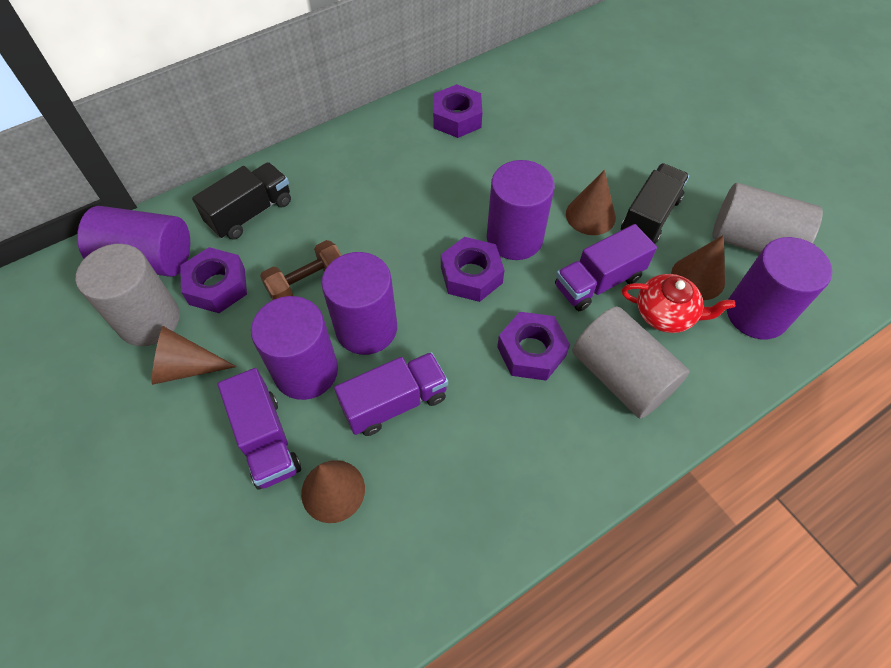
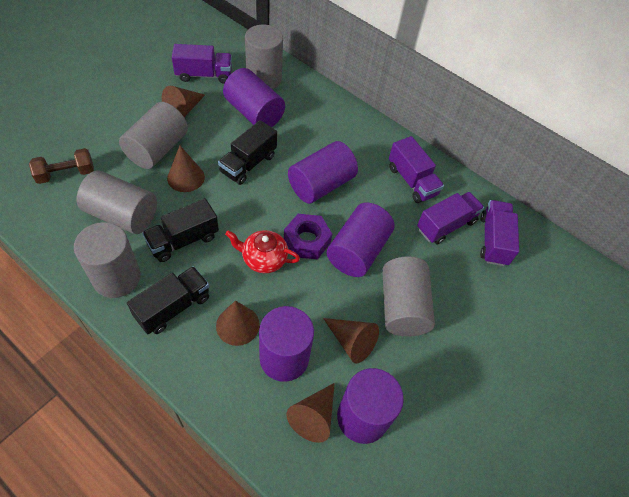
black truck: [192,162,291,240] [621,163,689,244] = 2 -> [127,266,209,334] [142,198,219,262] [218,120,277,185] = 3
brown cone: [152,326,237,385] [301,460,365,523] [566,170,616,235] [671,235,725,300] = 4 -> [162,86,205,117] [167,146,205,192] [216,300,260,346] [286,383,335,443] [323,318,379,363] = 5
grey cylinder: [76,244,180,346] [572,306,689,419] [712,183,823,253] = 3 -> [74,222,141,298] [77,170,157,234] [119,102,188,169] [245,25,283,89] [382,256,435,336] = 5
purple nut: [180,247,247,313] [433,84,482,138] [441,237,505,302] [497,312,570,381] = 4 -> [284,214,332,259] = 1
purple truck: [218,368,301,489] [334,352,448,436] [555,224,657,311] = 3 -> [172,44,232,84] [389,136,444,203] [417,192,484,244] [480,200,519,266] = 4

